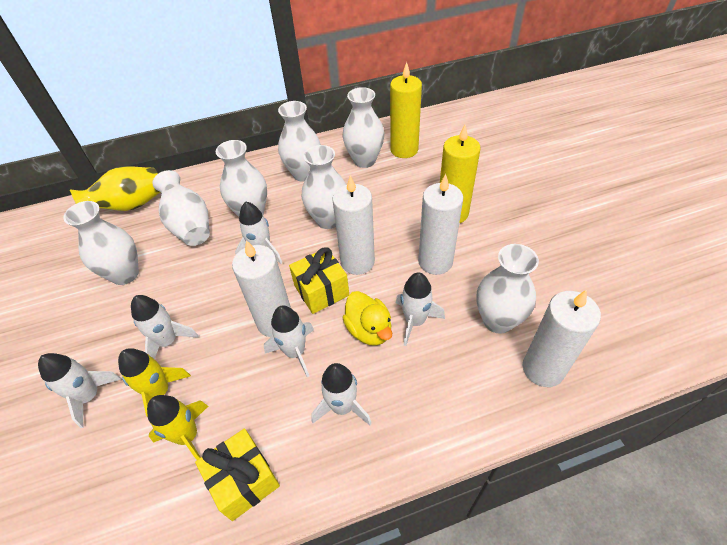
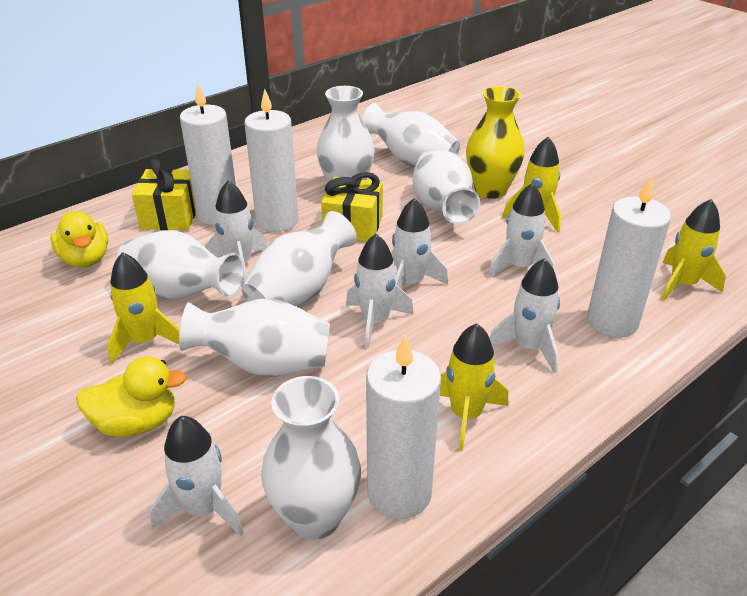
yellow candle: [390,62,422,158] [440,125,480,223] = 2 -> none = 0
yellow duck: [342,291,392,346] = 1 -> [50,211,108,268] [76,356,187,437] = 2
yellow rocket: [118,348,191,417] [147,395,208,460] = 2 -> [107,252,180,364] [440,323,508,451] [502,137,561,232] [661,199,726,301] = 4

